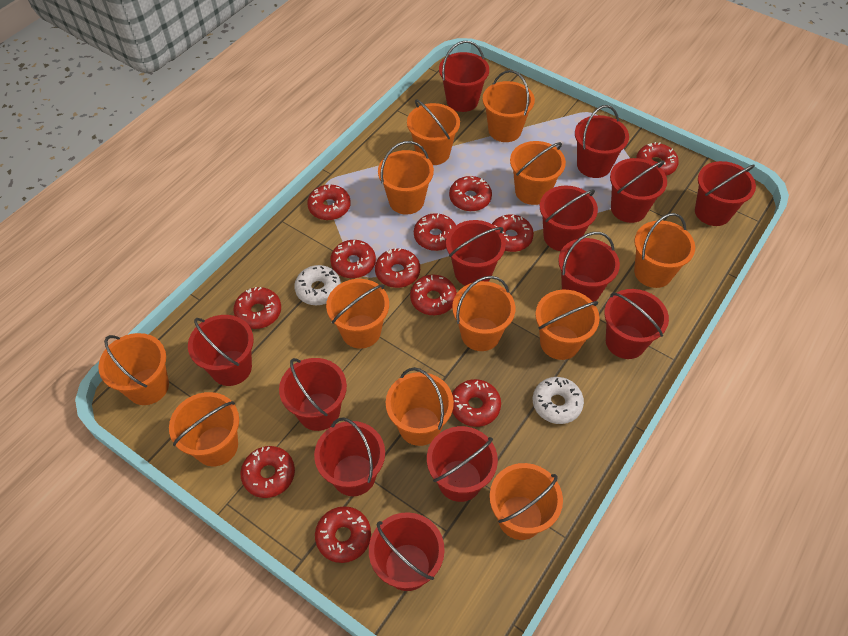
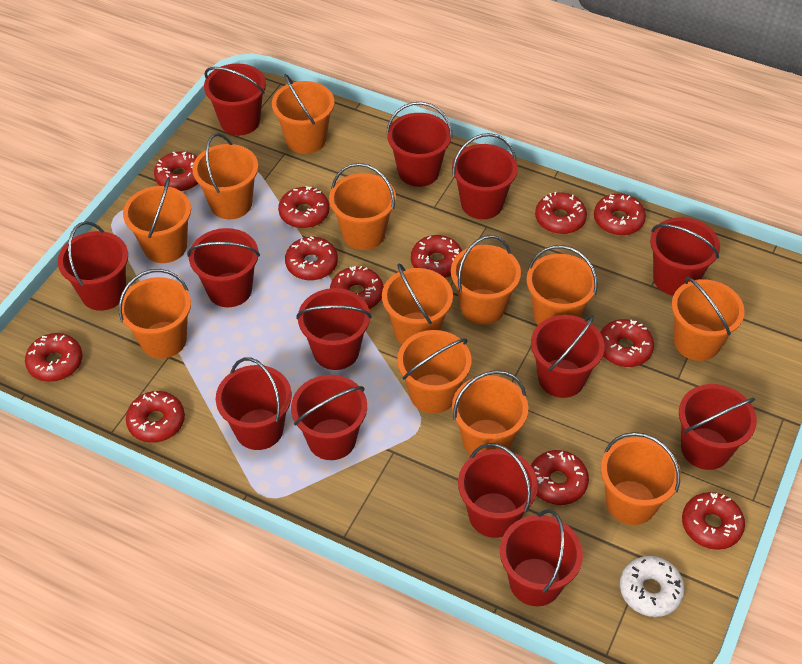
white donut: [294,265,341,305] [533,377,584,424] = 2 -> [620,556,685,617] = 1

